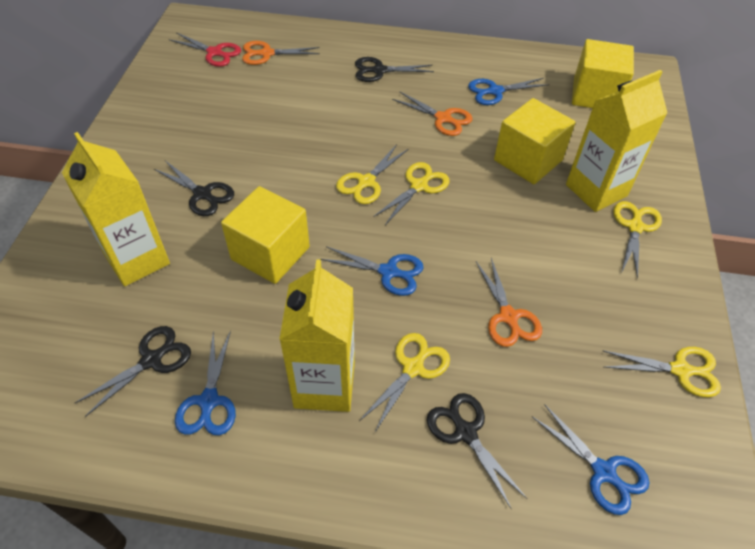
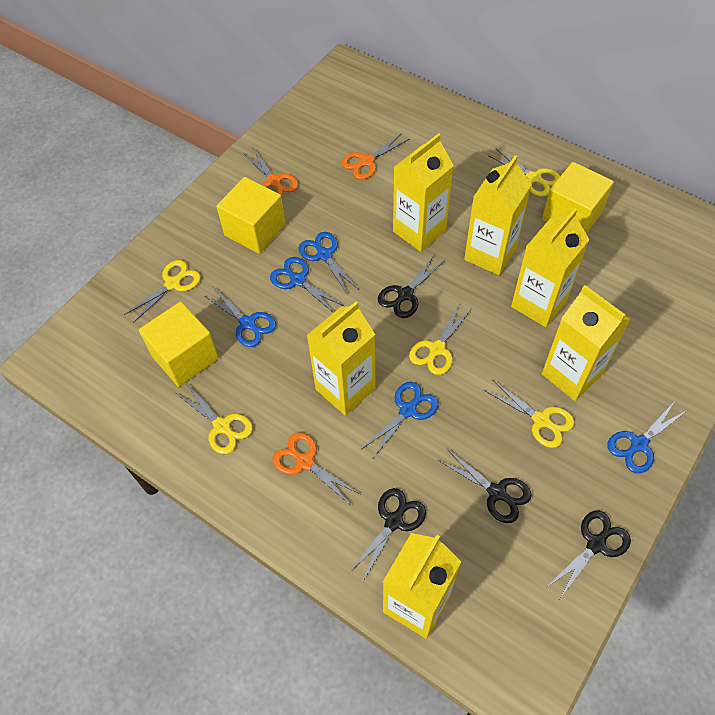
blue scissors: [175,330,236,435] [320,246,424,296] [468,78,549,105] [532,404,650,515] = 4 -> [203,288,276,347] [270,257,344,313] [299,232,359,295] [362,382,439,458] [607,401,686,473] = 5
red scissors: [169,32,241,67] = 1 -> none = 0
yellow carton: [62,132,170,286] [279,259,355,412] [566,70,667,212] = 3 -> [306,301,376,416] [383,533,461,639] [393,133,454,252] [464,155,532,275] [511,208,589,327] [542,285,631,401] = 6

